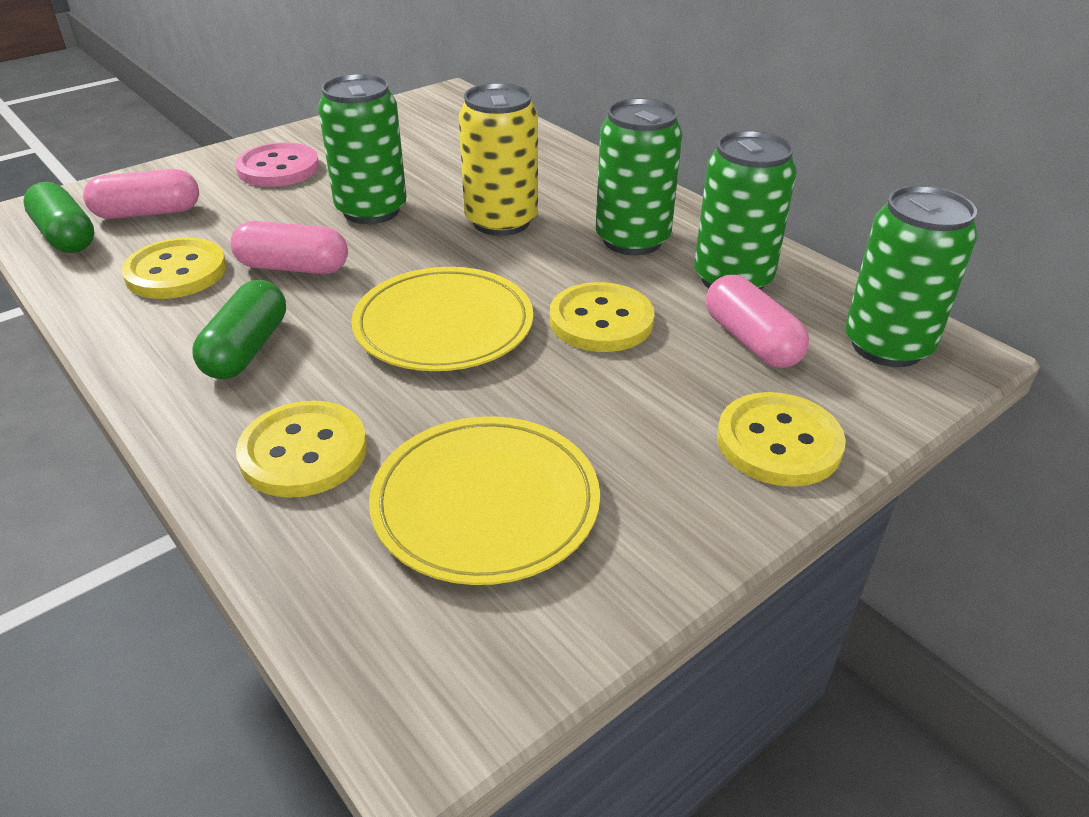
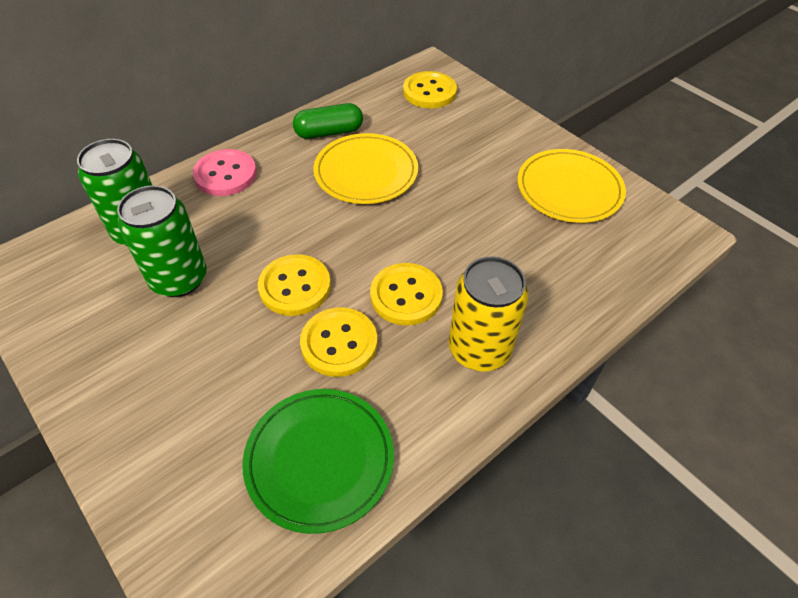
green can: [318,74,407,224] [596,98,682,255] [694,130,797,290] [845,185,977,367] = 4 -> [77,139,152,246] [117,185,207,297] = 2
green capsule: [23,182,95,253] [192,280,286,379] = 2 -> [293,103,363,139] = 1
green plate: none = 0 -> [242,389,394,534] = 1
pink capsule: [83,169,199,219] [231,221,348,274] [706,275,809,368] = 3 -> none = 0

